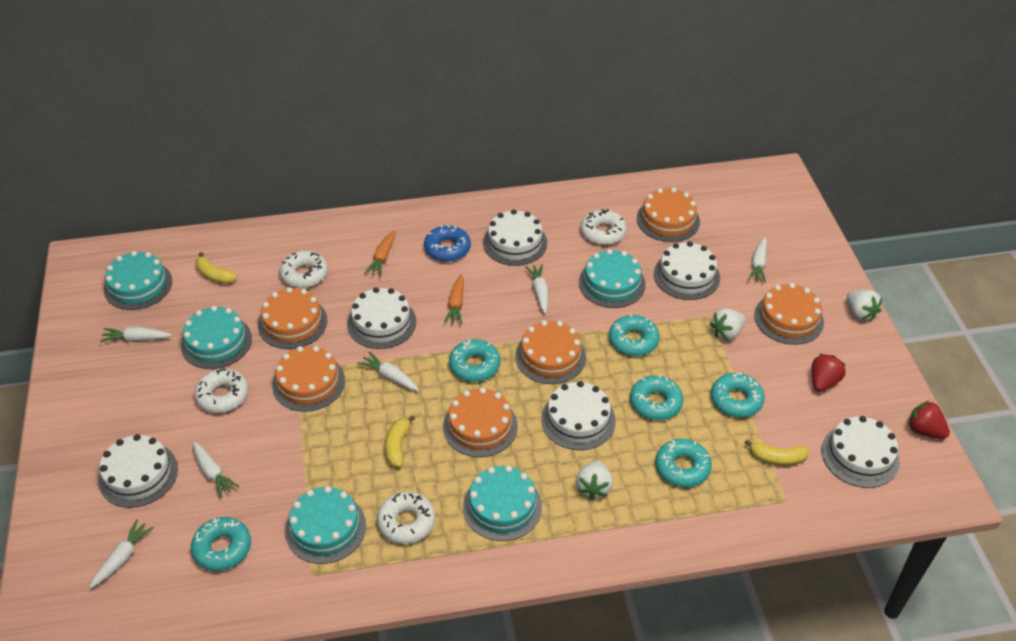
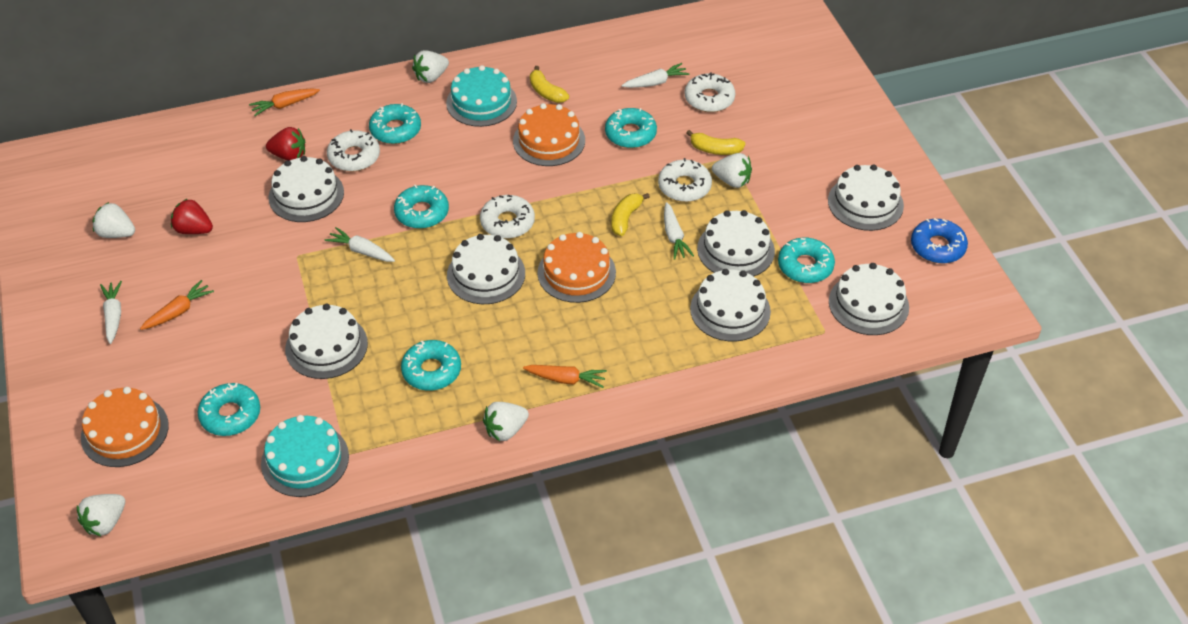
orange cake: [258,287,327,349] [272,346,345,412] [443,387,518,457] [515,320,586,384] [637,188,700,242] [754,283,824,345] = 6 -> [81,387,169,467] [513,103,585,166] [537,232,616,303] = 3
orange carrot: [364,230,395,277] [444,274,464,325] = 2 -> [140,280,214,330] [249,88,320,116] [523,365,607,388] = 3
turquoise cake: [104,251,172,310] [181,306,252,369] [285,486,366,564] [463,466,542,541] [579,249,645,308] = 5 -> [261,415,349,497] [446,65,517,127] = 2
white cake: [98,434,178,508] [347,287,416,349] [483,209,547,266] [541,381,616,450] [654,241,720,300] [821,416,900,488] = 6 -> [268,156,344,222] [285,304,368,379] [447,234,525,304] [690,269,771,341] [697,210,775,277] [828,164,904,231] [829,263,909,335] = 7
white carrot: [89,519,154,588] [100,327,172,342] [193,441,239,498] [357,351,419,391] [525,264,549,314] [748,237,767,283] = 6 -> [100,281,122,344] [324,227,395,262] [622,63,689,88] [664,202,694,260] = 4
white strawberry: [576,460,613,500] [710,308,746,341] [847,290,882,321] = 3 -> [77,494,125,537] [92,202,135,238] [412,50,449,83] [483,402,529,441] [712,153,752,188] = 5

